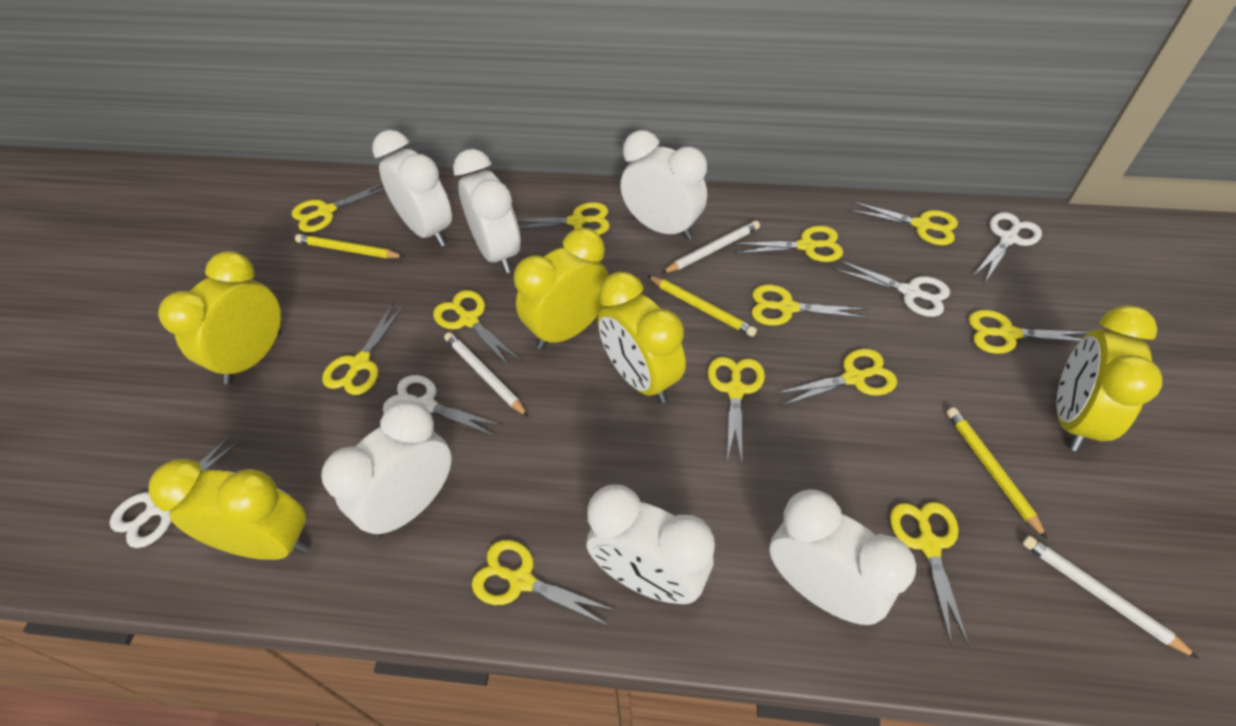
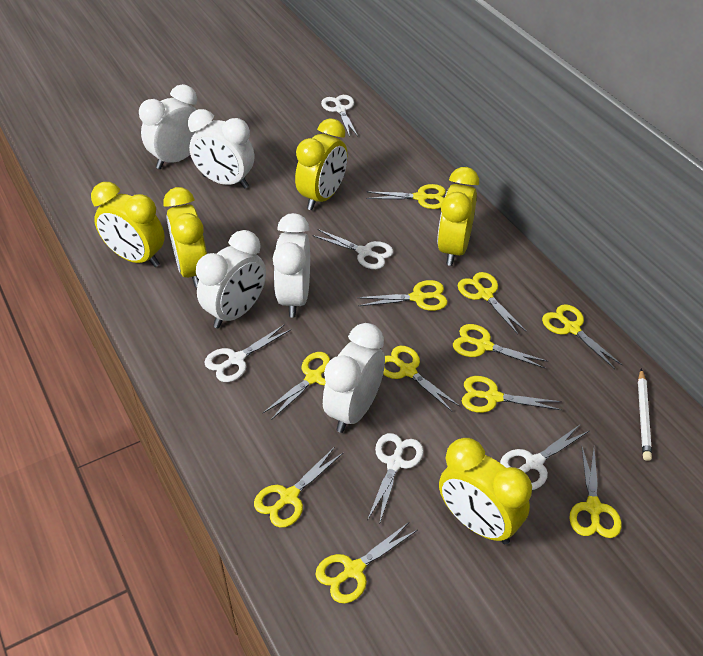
white clock: [321,400,451,537] [372,130,452,247] [453,149,521,273] [586,485,715,604] [620,130,707,240] [769,489,916,625] = 6 -> [139,84,198,169] [188,109,254,188] [196,230,266,328] [273,213,310,318] [323,323,385,433] = 5
white pencil: [444,332,529,417] [661,221,760,274] [1022,536,1199,659] = 3 -> [638,369,652,461] = 1
white scissors: [109,436,239,548] [383,375,503,436] [834,260,950,317] [973,212,1042,282] = 4 -> [204,324,291,382] [312,229,393,269] [321,95,358,137] [367,433,424,525] [500,424,589,490] = 5
yellow pencil: [295,234,404,258] [647,275,757,337] [946,407,1047,539] = 3 -> none = 0
yellow scissors: [292,183,385,232] [322,303,404,395] [433,290,521,367] [472,540,616,626] [517,202,610,235] [708,357,765,462] [734,226,843,262] [751,285,868,326] [775,349,897,406] [849,201,958,245] [890,502,969,646] [969,310,1089,354] = 12 -> [254,447,343,528] [263,352,330,420] [315,522,418,604] [357,280,448,311] [366,184,446,209] [383,346,460,411] [453,324,548,368] [458,272,527,334] [462,376,562,413] [542,304,622,369] [569,447,622,538] = 11

